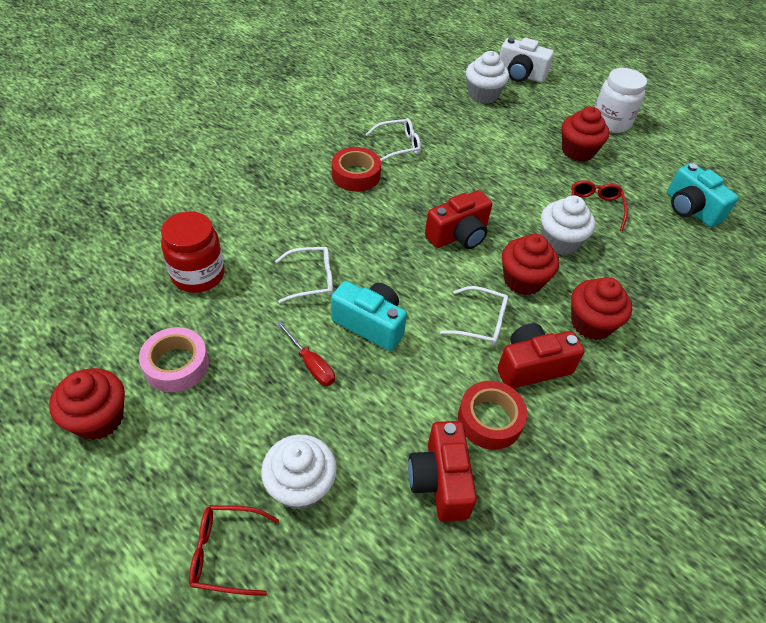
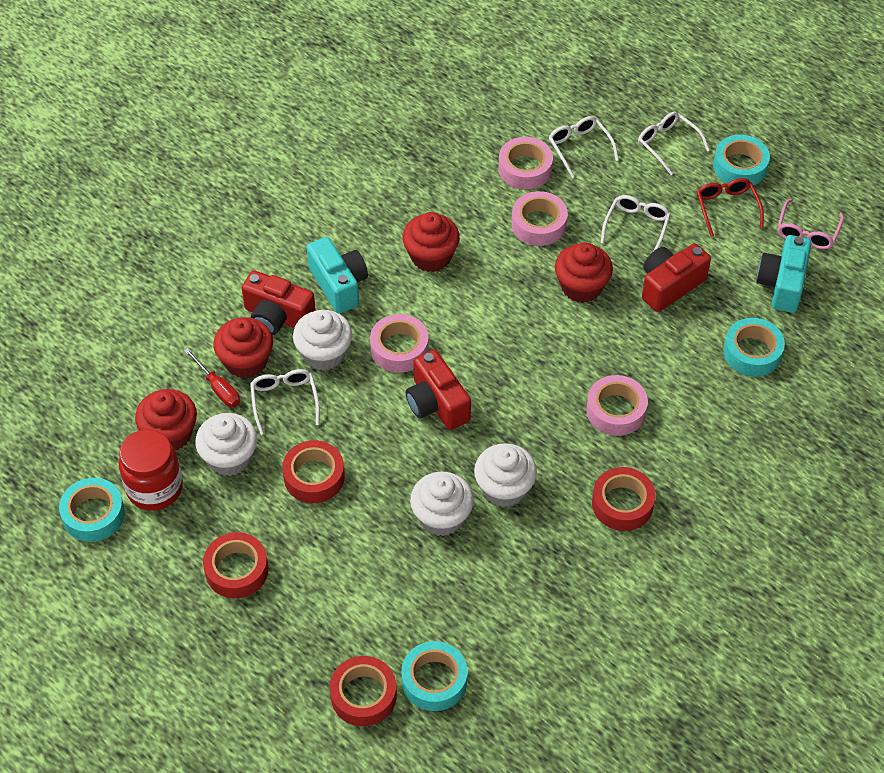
pink glasses: none = 0 -> [777,199,844,249] = 1
pink tape: [139,327,209,392] = 1 -> [370,314,429,373] [498,137,553,190] [512,191,568,246] [586,375,648,436] = 4
red glasses: [189,505,279,596] [571,180,628,231] = 2 -> [697,178,764,237] = 1
red tape: [332,147,381,192] [458,381,527,450] = 2 -> [203,532,269,598] [282,440,345,503] [330,656,397,726] [592,467,656,531] = 4
turquoise tape: none = 0 -> [59,478,125,542] [401,641,468,711] [713,135,770,186] [723,318,785,376] = 4
white camera: [499,38,554,83] = 1 -> none = 0
white cupcake: [261,434,337,510] [466,51,509,104] [541,196,595,255] = 3 -> [195,413,257,476] [293,310,352,371] [410,472,474,536] [474,443,537,508] = 4
white glasses: [275,247,333,303] [366,118,421,162] [440,286,508,345] = 3 -> [250,369,320,435] [548,116,619,178] [601,195,671,251] [638,111,710,175] = 4
white jar: [595,68,647,133] = 1 -> none = 0

